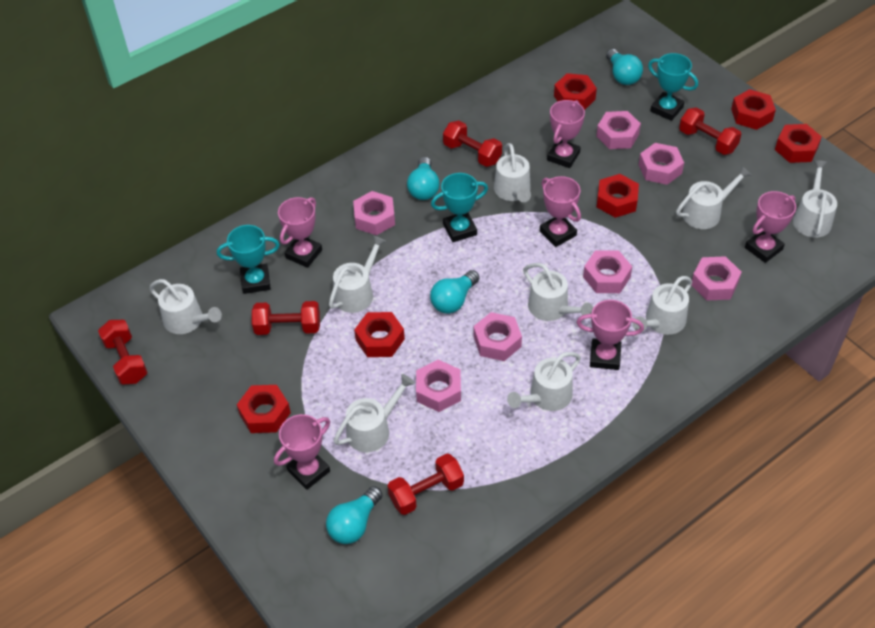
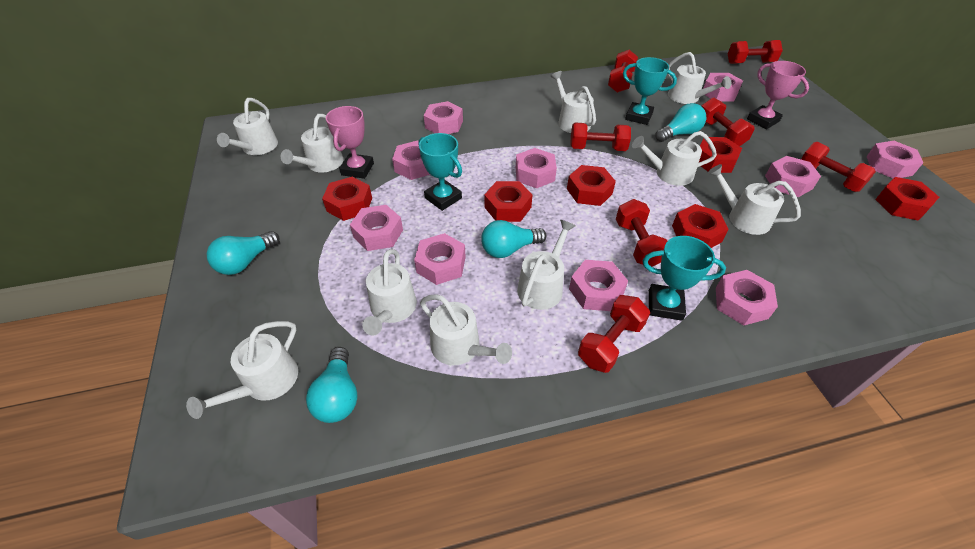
pink nut: [353,191,395,235] [416,360,461,412] [474,312,522,361] [583,250,632,293] [596,111,641,149] [639,143,684,185] [692,256,741,301] = 7 -> [350,205,403,251] [392,140,430,180] [414,233,466,285] [424,101,463,134] [516,148,557,189] [569,260,628,311] [703,73,743,102] [716,270,778,325] [765,156,821,197] [867,141,923,179] = 10
pink trophy: [274,414,330,490] [278,197,322,268] [540,176,581,247] [547,100,585,168] [577,300,644,370] [745,191,796,263] = 6 -> [326,106,374,179] [747,61,809,129] = 2
red dumbbell: [98,320,148,384] [252,301,320,335] [388,453,464,515] [443,120,502,167] [679,107,741,155] = 5 -> [570,123,631,151] [578,295,650,373] [608,50,638,93] [616,199,667,267] [701,98,755,146] [728,40,783,64] [801,142,876,192] = 7
white watering can: [149,279,222,334] [329,235,386,313] [333,374,415,452] [494,143,531,202] [507,352,581,411] [523,263,593,321] [633,276,692,335] [676,166,751,229] [793,160,837,238] = 9 -> [186,321,298,419] [217,98,278,155] [281,114,343,172] [362,249,417,335] [420,294,512,365] [517,220,576,310] [550,71,596,133] [632,131,717,186] [668,52,731,104] [708,164,801,235] = 10

